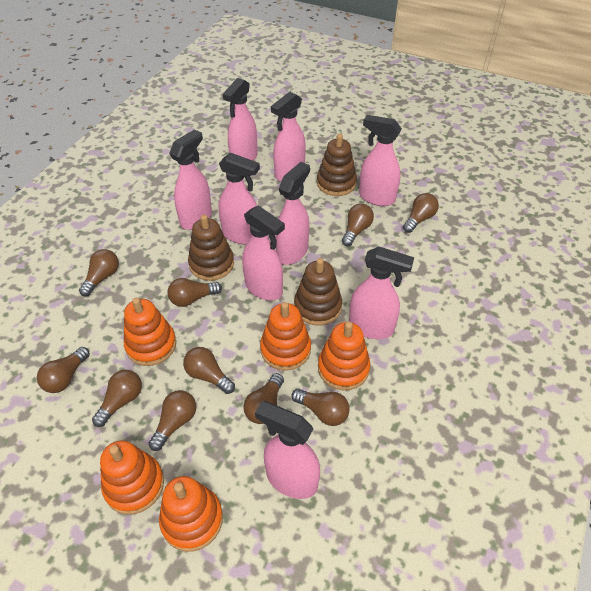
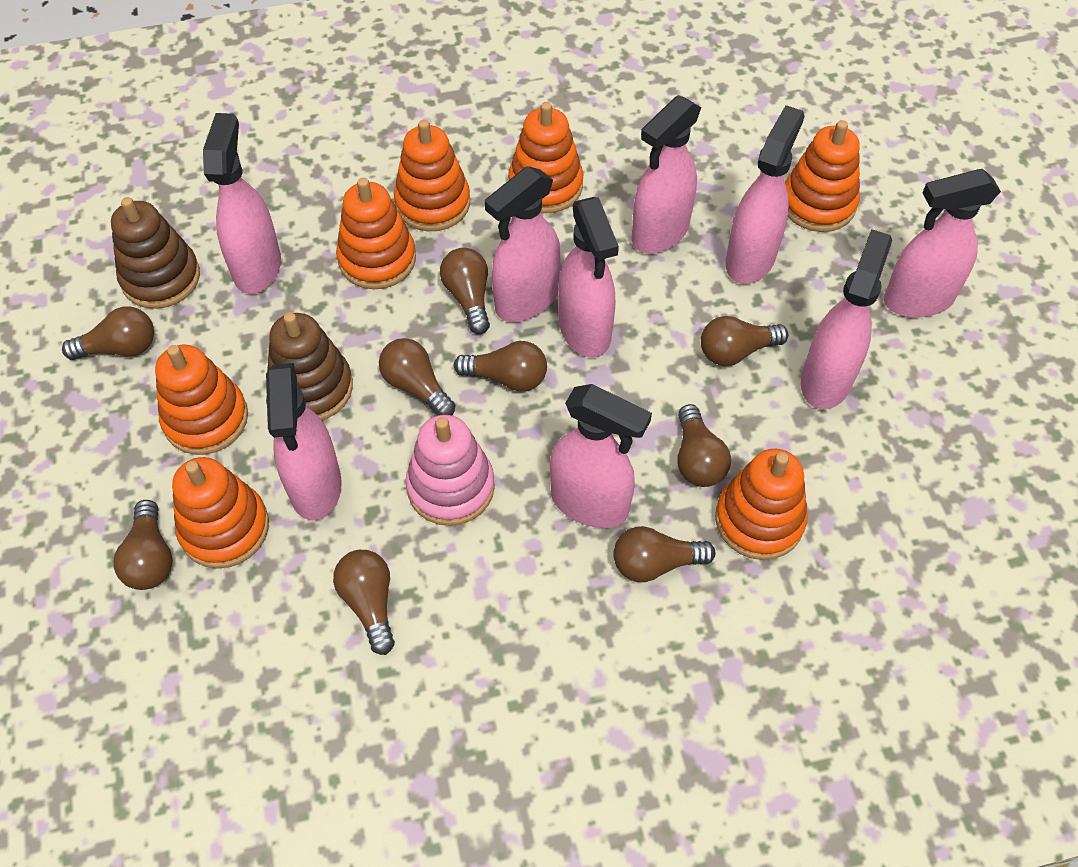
brown light bulb: [37,347,90,393] [79,249,119,296] [92,370,142,427] [149,390,196,451] [167,278,222,307] [183,347,235,394] [243,373,284,424] [291,389,350,426] [342,204,374,246] [403,193,439,233] = 10 -> [62,306,154,360] [113,500,173,590] [333,550,395,655] [379,338,455,415] [440,248,490,334] [453,341,547,392] [613,526,715,582] [677,404,731,487] [701,316,789,366] = 9
brown stacking toy: [188,215,234,281] [294,258,342,325] [317,134,357,196] = 3 -> [111,197,200,309] [267,312,353,420] = 2
orange stacking toy: [100,440,164,515] [124,297,176,366] [159,476,223,552] [260,302,311,371] [318,321,370,390] = 5 -> [155,345,248,455] [172,457,269,569] [336,178,416,289] [394,120,470,231] [508,102,583,213] [715,449,808,560] [785,120,860,232] = 7
pink stacking toy: none = 0 -> [405,415,495,526] = 1

